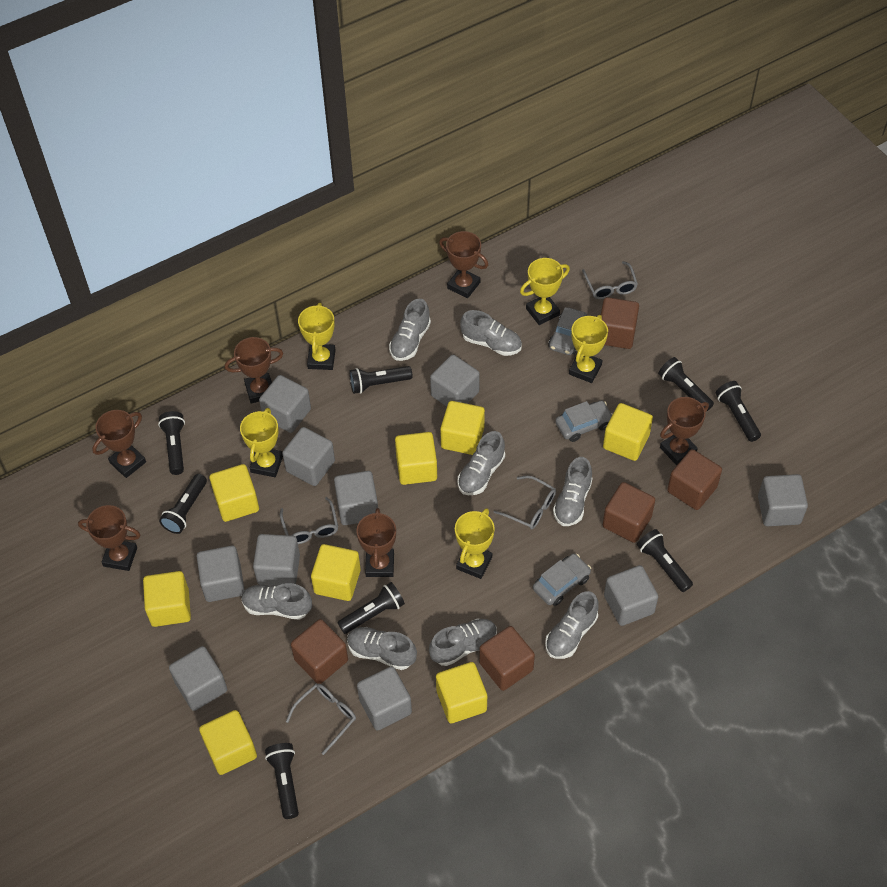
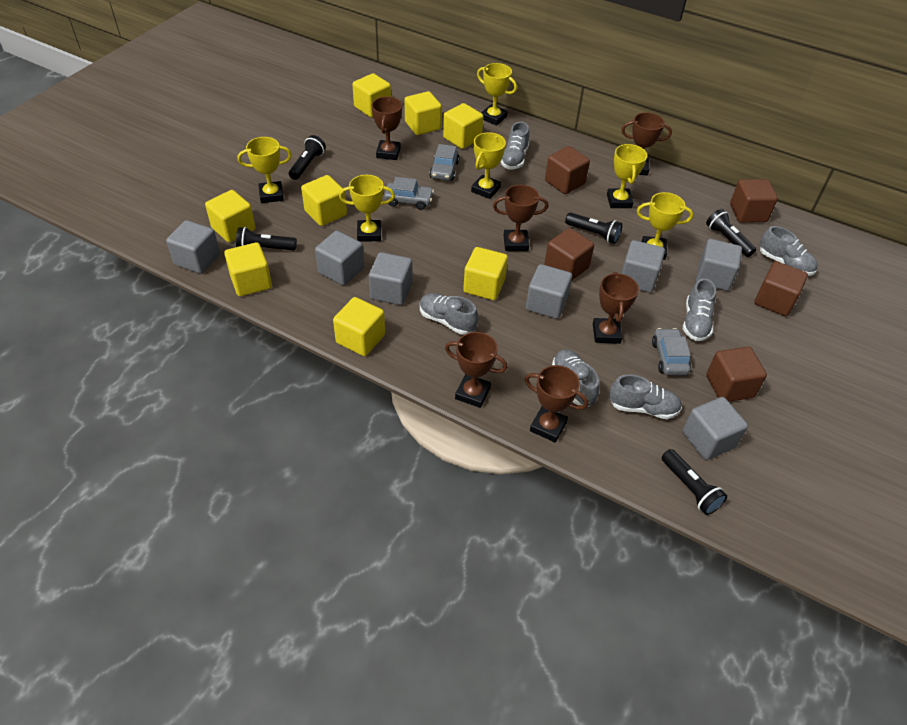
black flashlight: [158,411,185,475] [159,474,207,534] [265,743,299,819] [338,582,405,634] [349,366,412,394] [637,529,693,592] [658,357,714,412] [716,381,761,442] = 8 -> [236,227,297,250] [289,135,326,180] [565,213,622,244] [662,449,727,515] [706,209,756,257] = 5
grey cube: [169,646,227,711] [197,546,244,602] [253,534,300,586] [259,375,311,433] [282,427,335,486] [334,471,378,525] [357,666,412,731] [430,355,480,407] [604,565,658,626] [758,474,808,526] = 10 -> [166,220,220,274] [315,231,364,286] [369,252,413,305] [526,264,572,319] [621,240,665,293] [682,397,748,460] [696,239,742,291] = 7
grey glasses: [280,497,338,544] [286,683,356,755] [494,475,556,529] [582,261,638,299] = 4 -> none = 0
grey shoe: [241,583,312,620] [347,627,417,670] [389,299,431,361] [429,619,497,666] [457,431,505,495] [460,310,522,356] [545,591,599,659] [553,457,593,526] = 8 -> [420,293,478,335] [500,122,530,169] [552,350,600,407] [609,374,682,419] [683,278,716,341] [760,226,818,276] = 6
yellow trophy: [240,408,283,477] [298,303,335,370] [455,508,495,579] [520,258,570,325] [569,315,608,383] = 5 -> [238,137,292,203] [339,175,395,242] [471,133,506,199] [477,63,517,126] [607,144,647,208] [637,192,693,260] = 6

